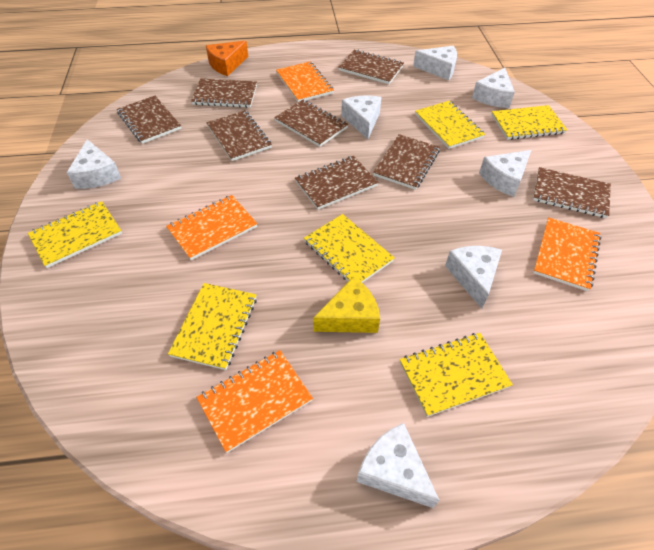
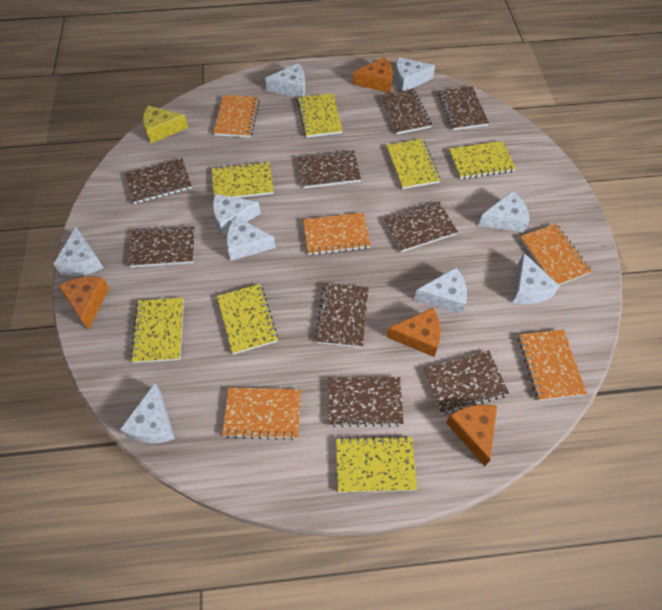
brown notebook: [117,96,181,144] [191,79,257,108] [207,110,272,161] [274,100,348,147] [295,156,378,210] [339,49,404,84] [373,134,440,190] [533,167,611,218] = 8 -> [125,158,192,204] [128,226,195,267] [298,150,361,188] [315,283,369,348] [328,377,404,427] [380,89,432,134] [384,202,458,252] [423,351,509,414] [438,86,489,130] = 9
orange cheese: [206,41,248,76] = 1 -> [59,277,109,330] [353,57,393,93] [387,308,441,357] [446,404,497,466] = 4
orange notebook: [166,195,257,260] [196,350,313,453] [276,61,334,102] [533,217,601,291] = 4 -> [213,95,260,138] [222,387,301,440] [303,212,371,255] [518,329,587,401] [520,224,592,285] = 5
white cheese: [67,139,121,189] [341,95,382,139] [357,423,439,508] [413,46,457,80] [445,246,502,309] [472,68,515,108] [479,150,531,197] = 7 -> [53,227,103,276] [120,383,175,443] [213,194,261,236] [226,217,276,261] [265,63,305,98] [395,57,435,91] [414,268,467,314] [478,191,530,232] [512,253,559,304] = 9
yellow notebook: [28,201,122,268] [168,283,257,370] [304,214,395,283] [400,333,513,417] [415,101,485,149] [491,105,567,140] = 6 -> [131,298,184,363] [212,162,274,198] [217,284,278,355] [297,93,343,138] [336,436,417,492] [386,139,440,189] [449,141,516,179] = 7

